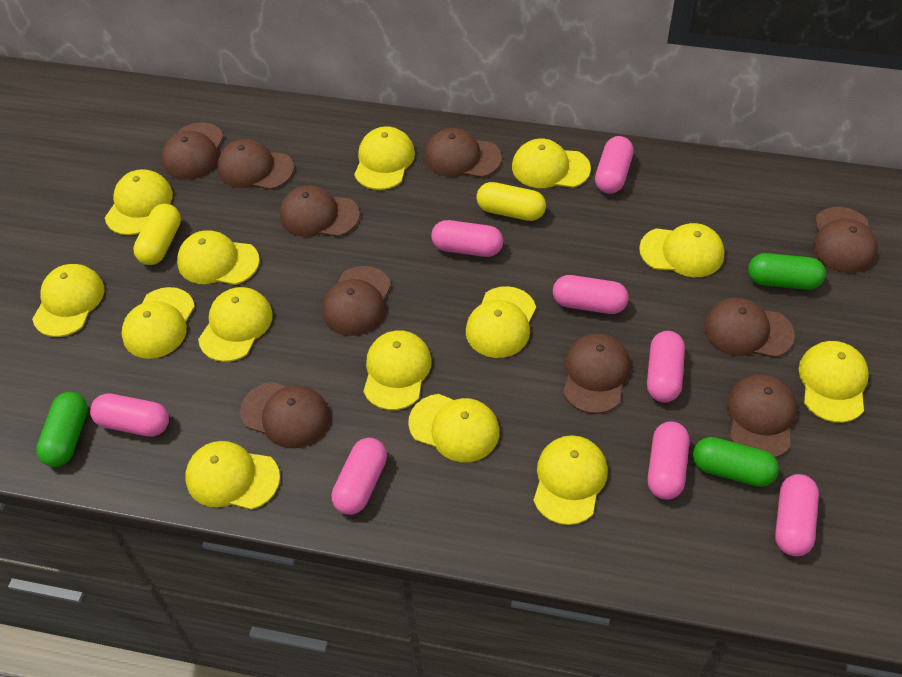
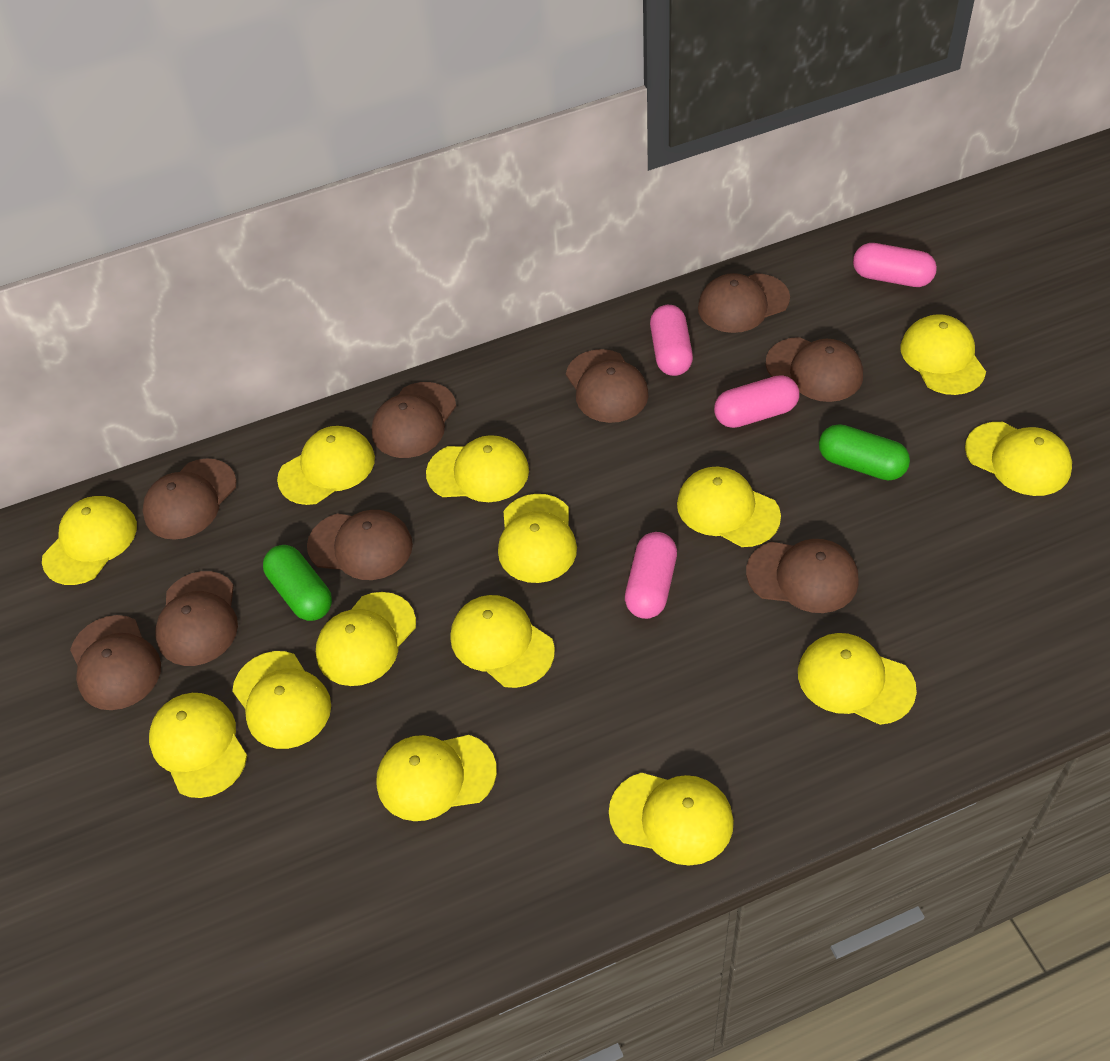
brown cap: [161,123,224,180] [217,139,294,190] [240,382,330,448] [280,185,360,237] [322,266,391,336] [424,128,502,178] [563,333,631,414] [704,298,795,358] [727,374,797,458] [813,207,878,273] = 10 -> [70,615,161,710] [143,458,237,540] [155,571,238,666] [307,510,413,580] [372,382,456,458] [566,349,649,423] [698,273,790,333] [746,539,859,613] [766,337,863,402] = 9
green capsule: [36,392,88,467] [693,437,779,487] [748,253,826,290] = 3 -> [263,545,332,621] [819,424,910,481] = 2
pink capsule: [90,393,169,437] [332,438,387,515] [431,220,503,257] [553,275,628,314] [595,136,634,194] [647,331,685,402] [648,421,689,500] [775,474,819,556] = 8 -> [625,532,677,619] [650,305,693,376] [714,375,799,428] [853,243,937,287] = 4
yellow capsule: [133,204,181,265] [476,182,546,221] = 2 -> none = 0

